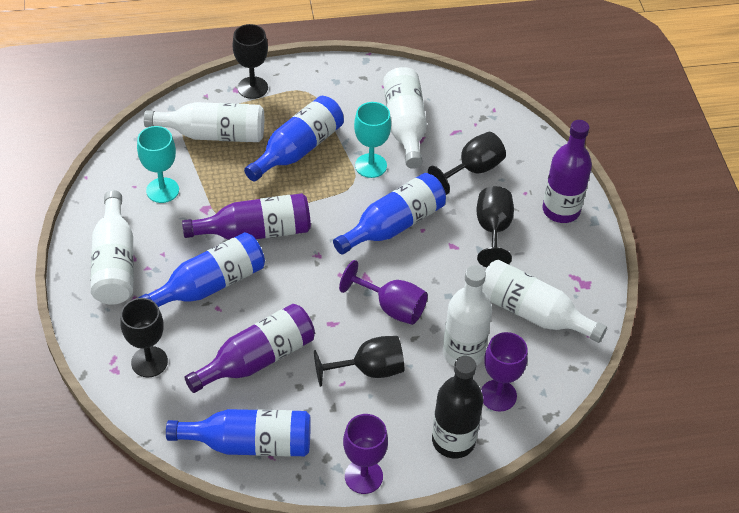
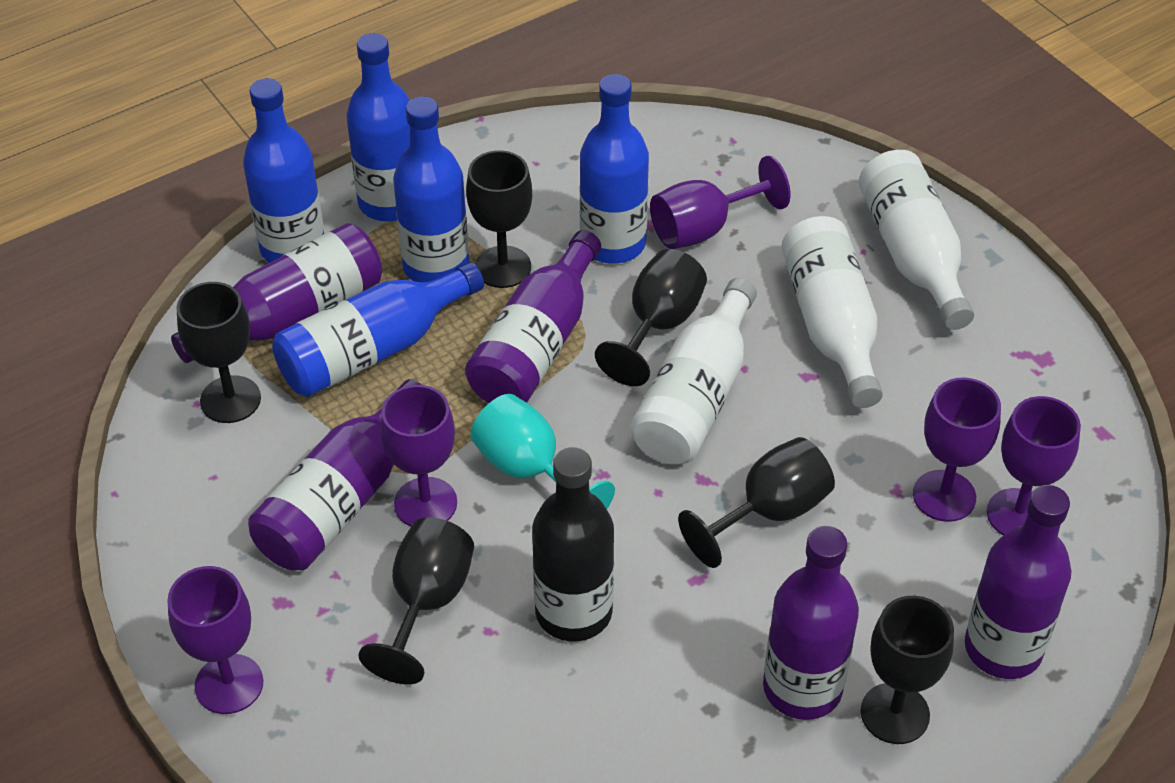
black goblet: [120,298,168,377] [233,24,268,99] [314,336,404,387] [428,132,506,195] [476,186,514,268] = 5 -> [177,282,261,423] [358,517,474,684] [466,150,532,288] [595,249,707,386] [678,437,835,568] [861,596,954,744] = 6
blue bottle: [138,232,265,307] [166,409,311,457] [244,96,344,182] [333,173,446,255] = 4 -> [243,78,324,263] [272,262,484,397] [346,33,410,222] [393,97,469,283] [580,74,649,264] = 5
purple bottle: [182,193,311,240] [185,304,315,393] [543,120,592,223] = 3 -> [171,223,382,363] [248,379,422,570] [465,230,601,403] [763,526,859,720] [965,485,1071,679] = 5
purple goblet: [339,260,428,325] [343,414,388,494] [481,332,528,412] = 3 -> [167,566,263,714] [380,385,457,526] [650,156,791,249] [913,377,1001,522] [987,396,1081,535] = 5
turquoise goblet: [137,126,179,203] [354,102,391,178] = 2 -> [470,394,615,509] = 1
white bottle: [91,190,134,305] [144,102,264,142] [383,67,427,169] [443,265,492,366] [482,260,607,343] = 5 -> [630,278,757,464] [782,216,883,408] [859,150,974,330] = 3

